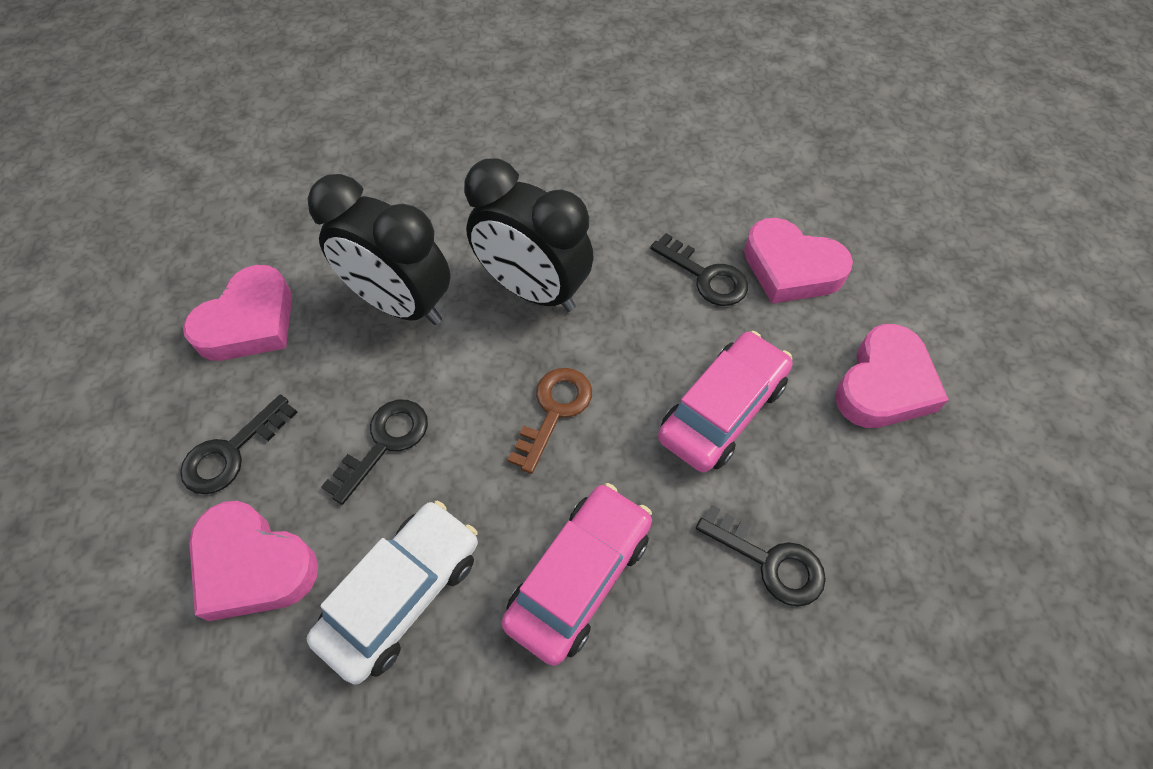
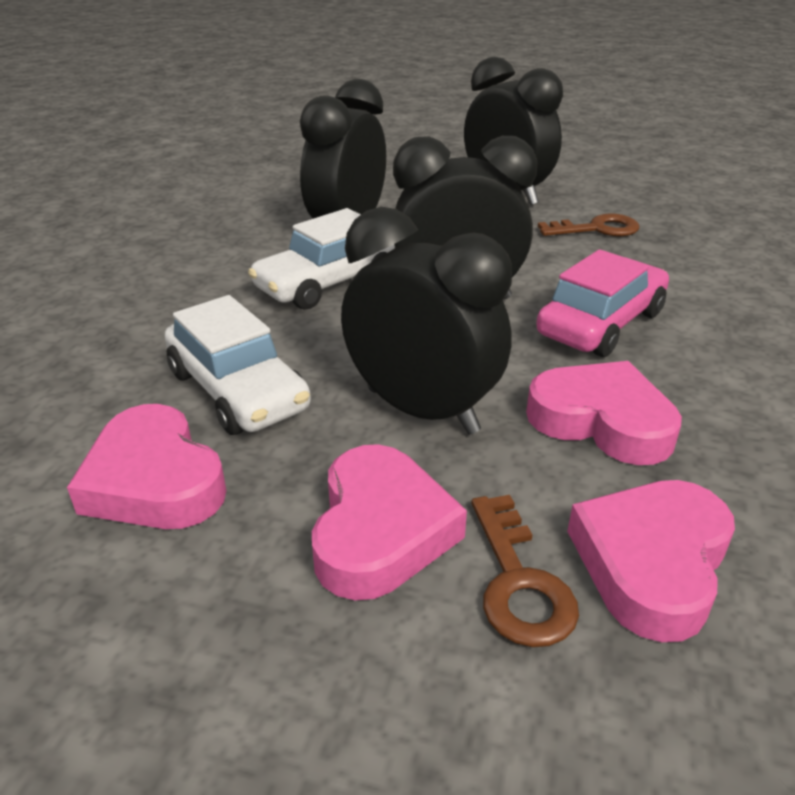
black clock: [307,174,451,325] [464,158,594,312] = 2 -> [300,79,386,219] [341,207,512,435] [393,136,537,300] [464,57,563,206] = 4
black key: [180,394,298,494] [321,400,428,505] [650,233,748,306] [696,505,826,607] = 4 -> none = 0
brown key: [508,368,592,474] = 1 -> [471,495,579,647] [538,213,639,236] = 2
pink car: [501,483,652,666] [658,331,793,473] = 2 -> [536,249,669,357] = 1
white car: [306,501,478,684] = 1 -> [164,295,311,435] [248,208,395,310] = 2

